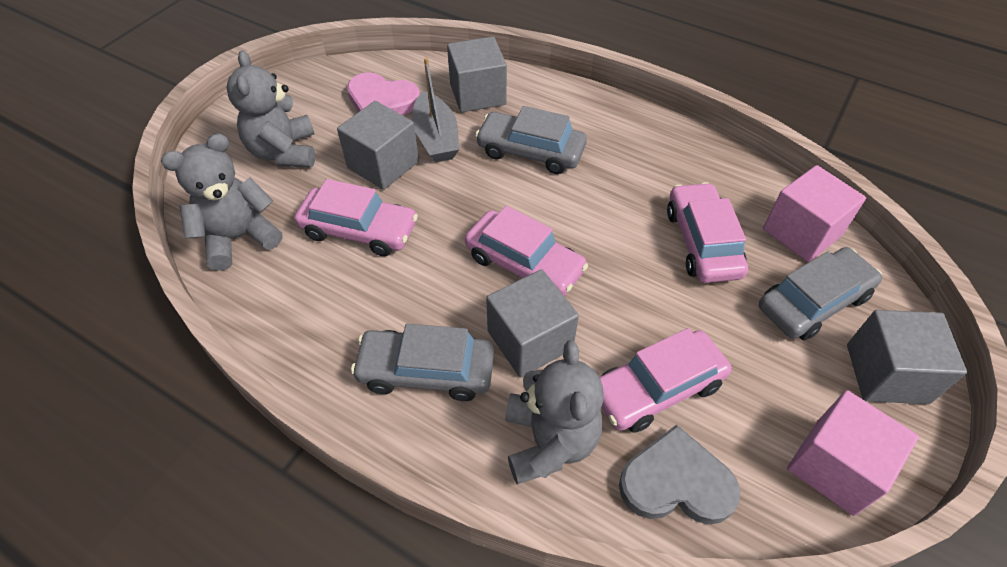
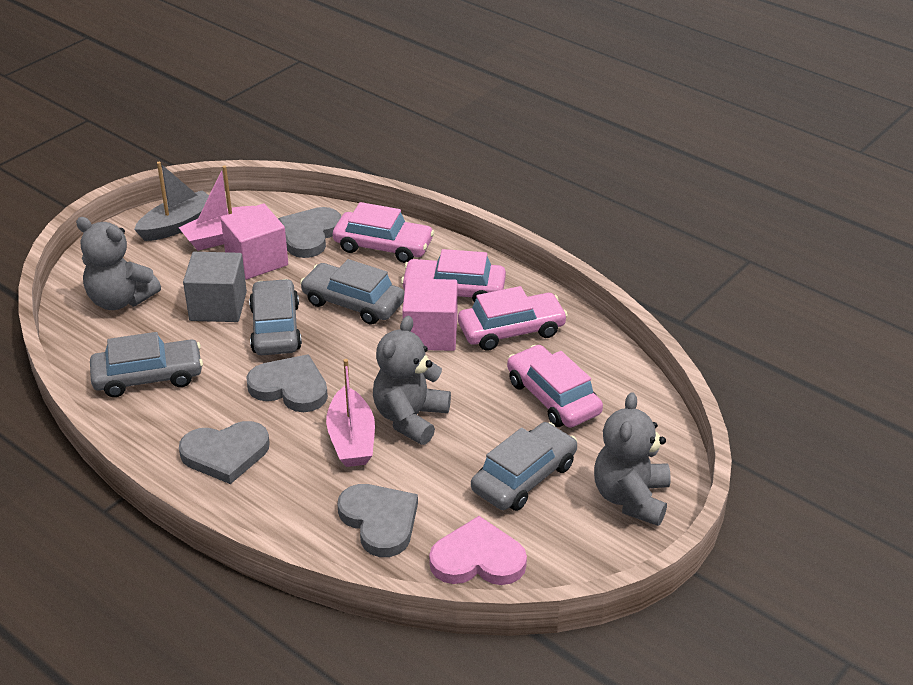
grey car: [351,324,494,401] [475,106,587,174] [759,247,882,340] = 3 -> [90,332,203,397] [249,279,302,355] [300,259,404,325] [471,422,577,511] = 4
grey cube: [337,101,419,190] [447,37,507,112] [486,269,579,378] [847,310,967,404] = 4 -> [183,252,247,322] = 1
grey heart: [619,425,741,525] = 1 -> [179,421,270,484] [247,354,328,412] [278,207,341,258] [337,484,418,557] = 4
pink boat: none = 0 -> [178,165,254,251] [326,359,375,467] = 2

